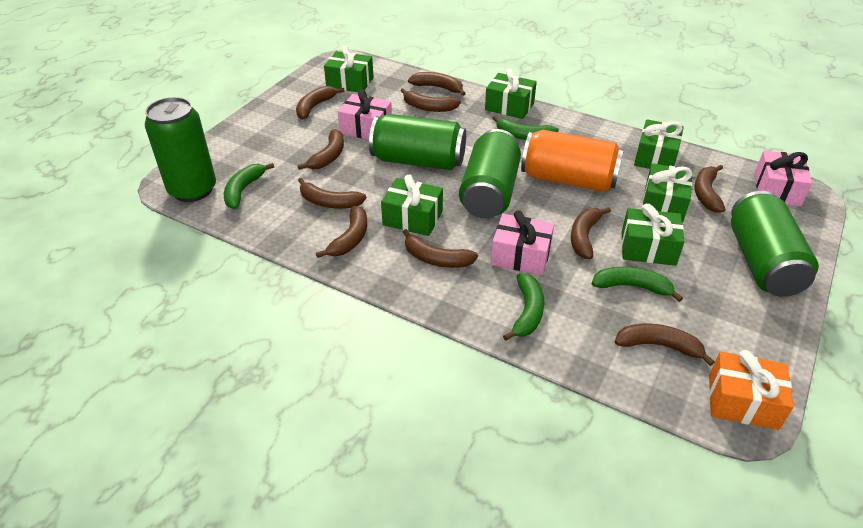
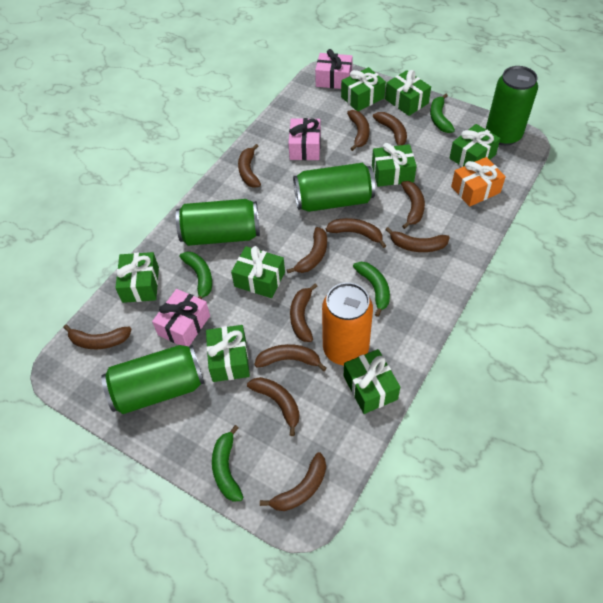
brown banana: [296,86,345,119] [298,129,344,170] [298,178,367,209] [316,206,367,258] [401,88,461,112] [403,229,478,268] [408,72,466,96] [571,207,611,259] [615,324,715,366] [694,165,725,213] = 10 -> [63,325,131,349] [238,144,261,188] [247,377,300,436] [254,344,327,371] [260,452,326,511] [287,227,327,273] [290,284,318,342] [326,218,386,248] [347,110,370,151] [373,112,407,146] [385,227,450,252] [401,181,425,229] = 12
green gift: [324,46,374,92] [381,175,443,236] [485,68,537,119] [621,204,685,266] [634,119,684,169] [643,163,693,223] = 6 -> [115,252,159,303] [206,325,250,382] [231,246,285,298] [341,67,386,111] [344,349,400,414] [372,143,417,187] [385,70,431,116] [449,124,500,167] = 8

